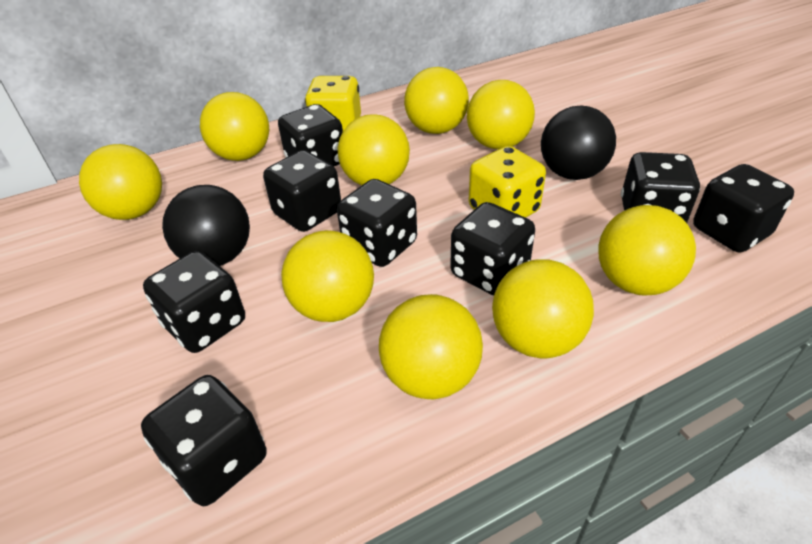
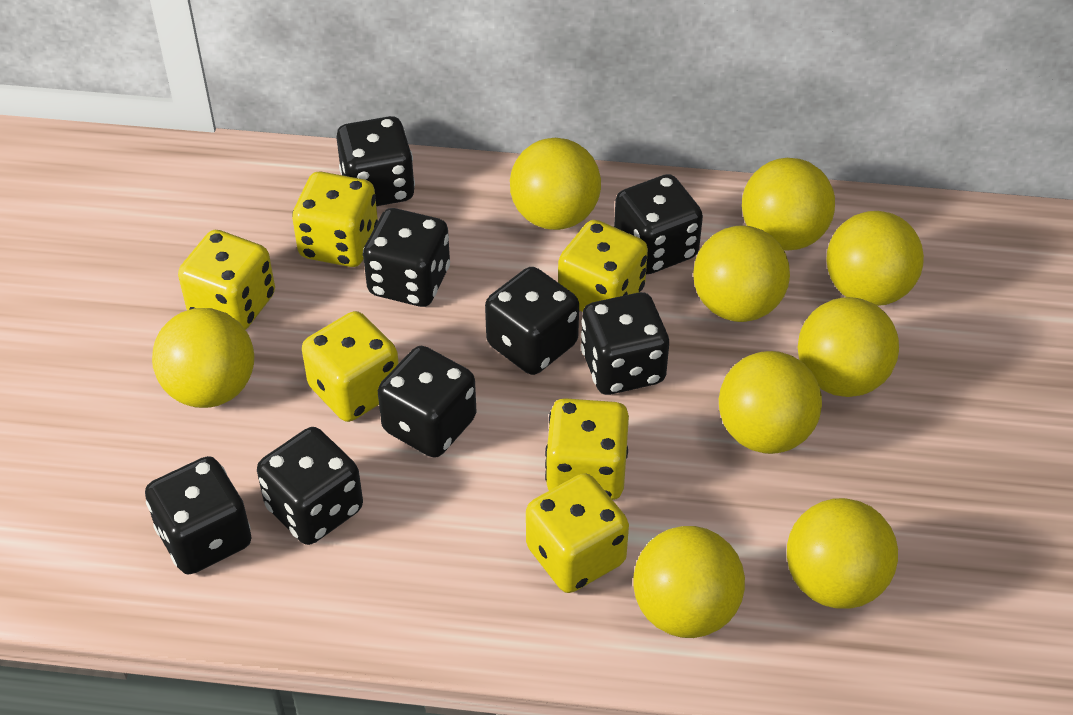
black ball: [162,185,250,266] [541,105,616,180] = 2 -> none = 0
yellow dice: [305,76,361,131] [469,146,546,218] = 2 -> [178,230,275,330] [292,172,378,267] [302,311,399,422] [526,473,629,593] [545,398,629,500] [558,220,648,312] = 6

